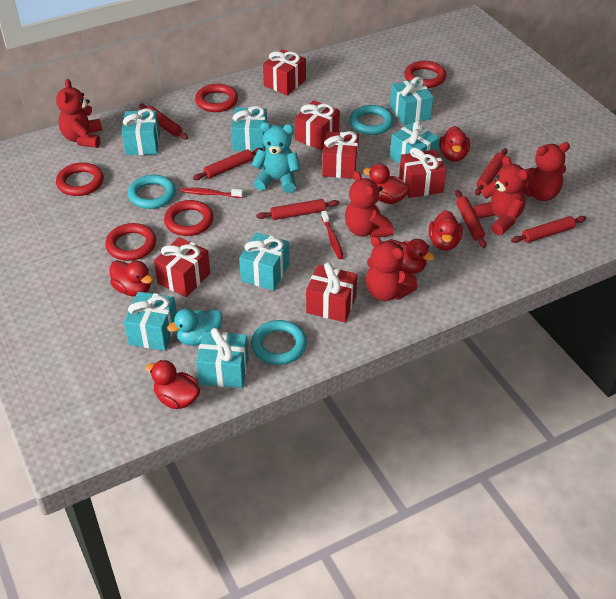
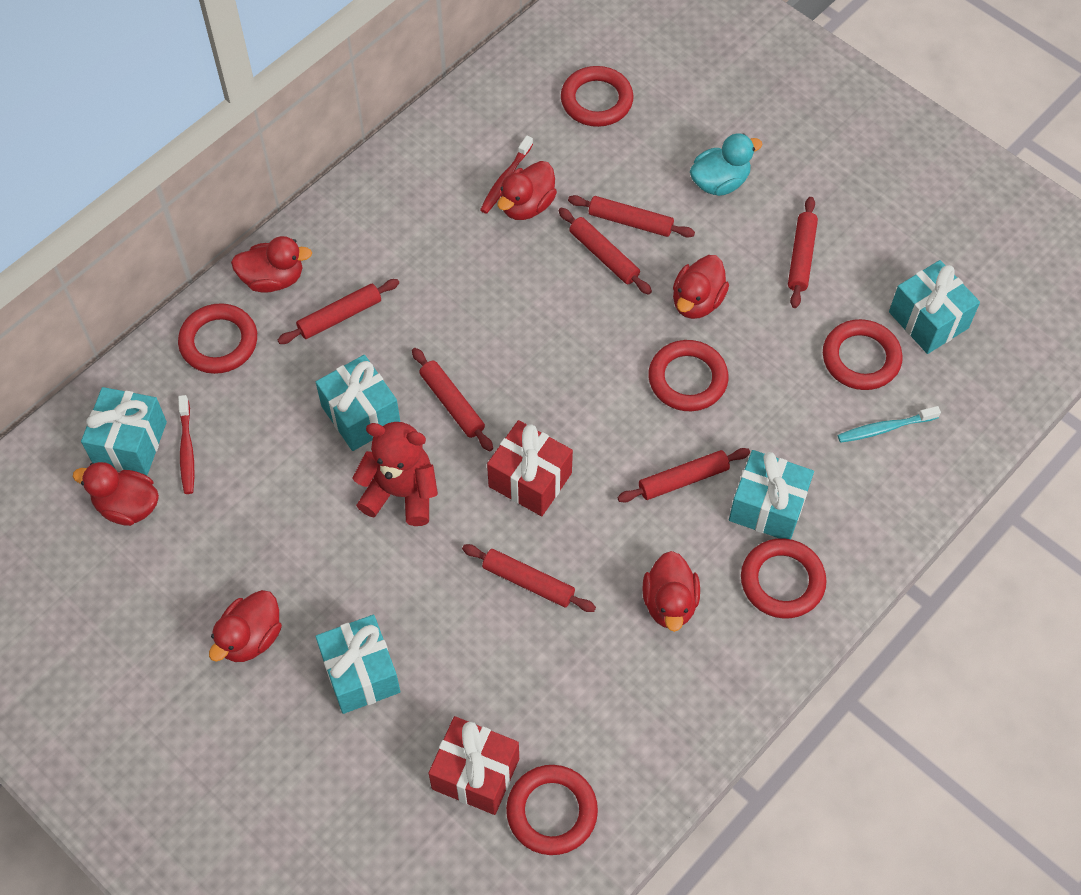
red gift: [154,237,210,297] [263,49,306,95] [295,100,340,150] [306,262,357,322] [322,131,359,179] [399,148,446,198] = 6 -> [429,716,519,815] [487,420,573,516] = 2
red ring: [56,163,104,196] [105,223,156,261] [164,200,214,236] [195,84,238,112] [405,61,446,88] = 5 -> [178,303,257,374] [506,765,598,855] [561,66,634,127] [648,340,728,411] [741,538,827,619] [823,319,903,390] = 6
red rolling pin: [139,104,188,140] [193,148,263,180] [256,199,339,220] [455,190,487,248] [475,148,508,196] [511,216,586,243] = 6 -> [277,279,399,344] [412,348,493,451] [462,544,596,612] [558,208,652,295] [568,195,695,238] [617,448,750,502] [788,197,818,308] = 7
red teddy bear: [56,79,102,148] [345,171,393,238] [366,236,418,301] [474,156,528,236] [522,142,570,201] = 5 -> [353,422,438,526] = 1
turquoise gift: [122,108,160,155] [124,292,177,351] [196,328,249,388] [231,106,267,152] [239,232,289,290] [390,77,433,125] [390,120,440,164] = 7 -> [81,387,167,475] [315,615,400,714] [316,355,400,451] [729,450,814,539] [889,260,980,354] = 5
turquoise ring: [128,175,176,209] [251,320,307,365] [350,105,394,135] = 3 -> none = 0
turquoise teddy bear: [252,122,300,193] = 1 -> none = 0
turquoise toothbrush: none = 0 -> [838,406,941,443] = 1

